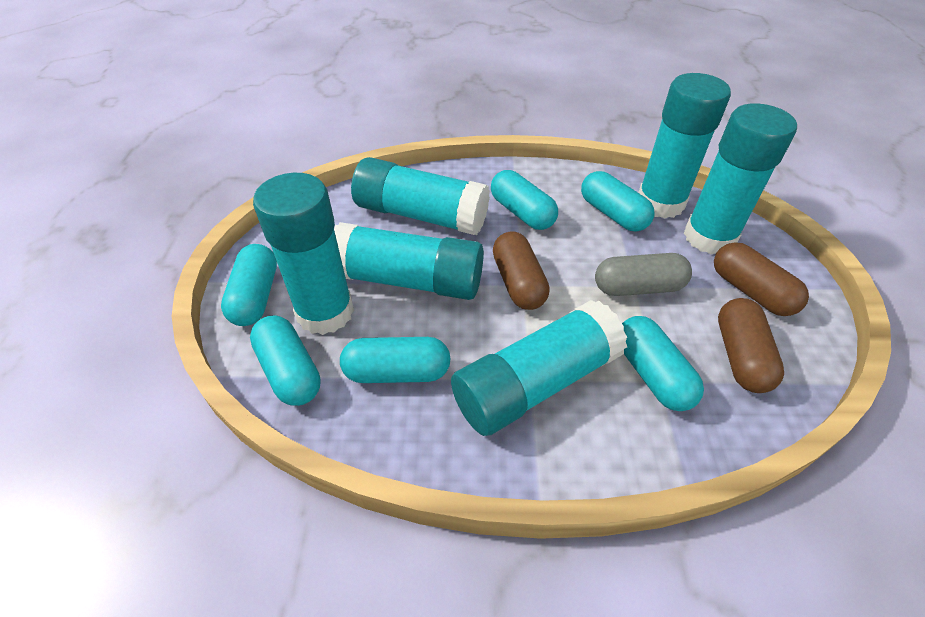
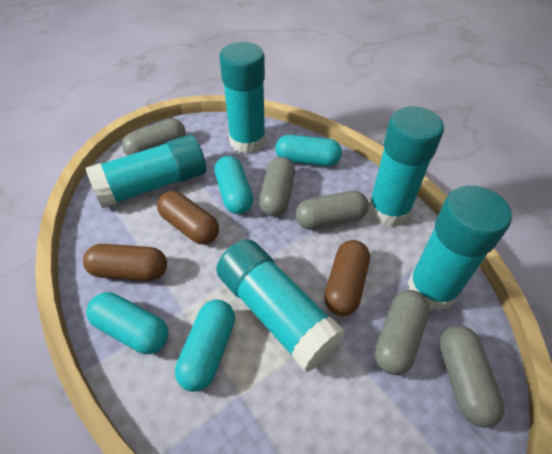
grey capsule: [595,253,692,296] = 1 -> [122,119,185,156] [259,157,295,217] [295,191,369,230] [374,290,430,375] [439,326,505,428] = 5
turquoise capsule: [221,244,277,326] [250,315,321,406] [340,337,451,383] [491,170,558,230] [581,171,655,231] [622,316,704,411] = 6 -> [87,292,169,354] [175,300,235,392] [214,156,253,214] [275,135,342,166] = 4
turquoise glue stick: [253,173,354,335] [334,222,484,300] [351,157,490,235] [451,300,627,436] [638,73,731,218] [684,103,797,254] = 6 -> [86,135,206,208] [216,239,346,372] [219,42,266,154] [368,107,444,227] [408,185,512,311] = 5

